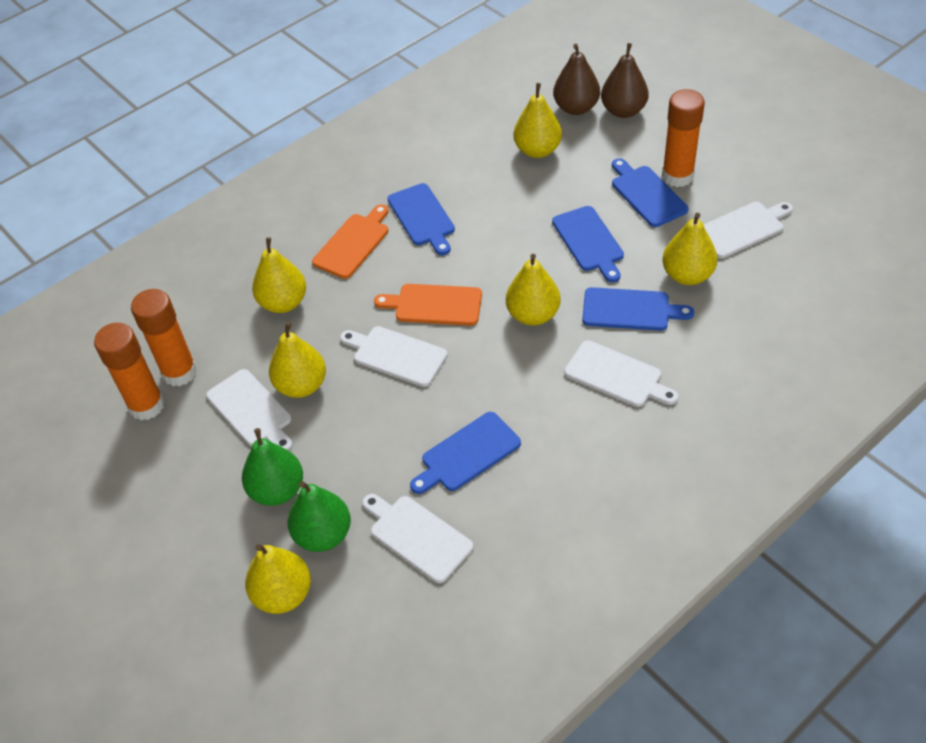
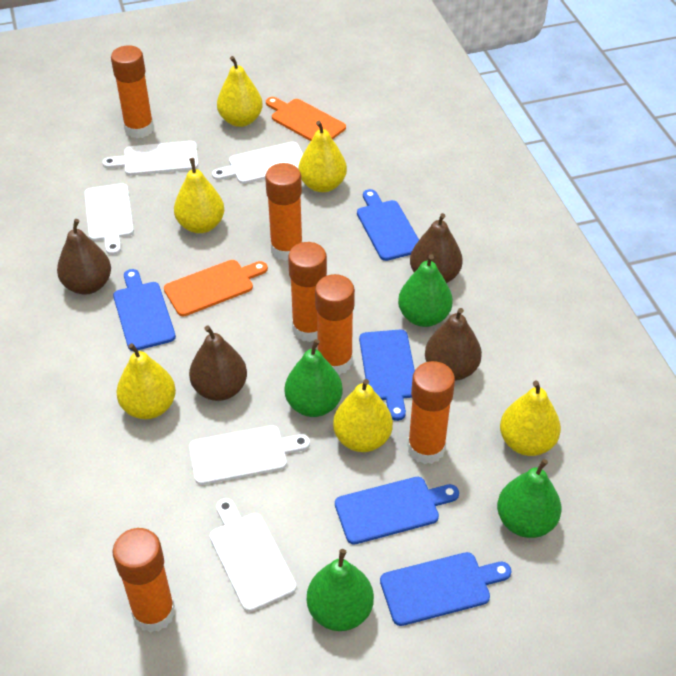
brown pear: [553,44,600,115] [601,43,649,118] = 2 -> [57,219,111,295] [189,326,247,401] [410,213,463,283] [425,308,482,381] = 4
green pear: [242,428,303,506] [287,481,351,552] = 2 -> [285,339,343,417] [307,549,374,631] [398,254,453,327] [497,459,562,538] = 4
orange glue stick: [94,323,165,420] [131,289,197,386] [662,89,705,187] = 3 -> [111,45,154,138] [113,528,175,633] [265,163,303,261] [288,242,327,342] [315,274,355,375] [408,361,455,464] = 6

